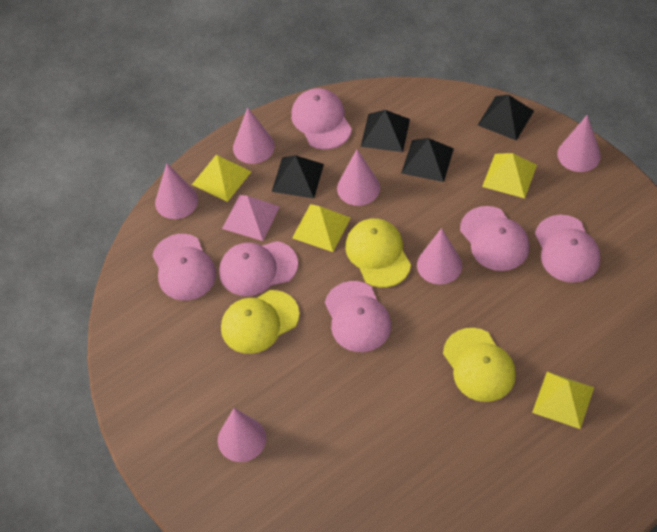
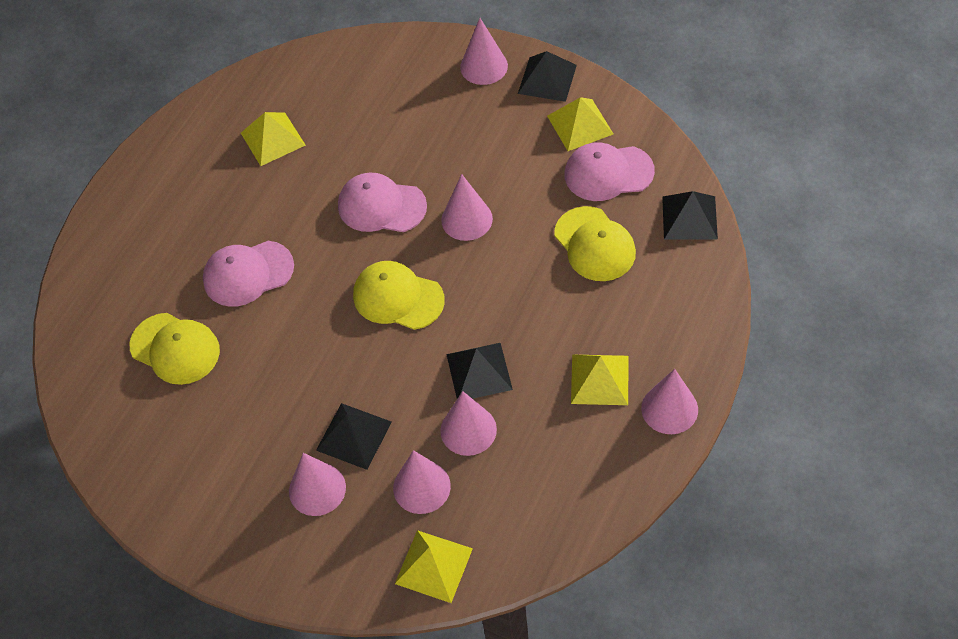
pink cap: [152,234,216,301] [219,241,298,296] [291,88,352,149] [325,281,391,352] [460,206,530,271] [535,215,600,283] = 6 -> [203,241,294,307] [338,173,427,232] [565,143,655,201] = 3
pink pyramid: [222,195,280,241] = 1 -> none = 0

